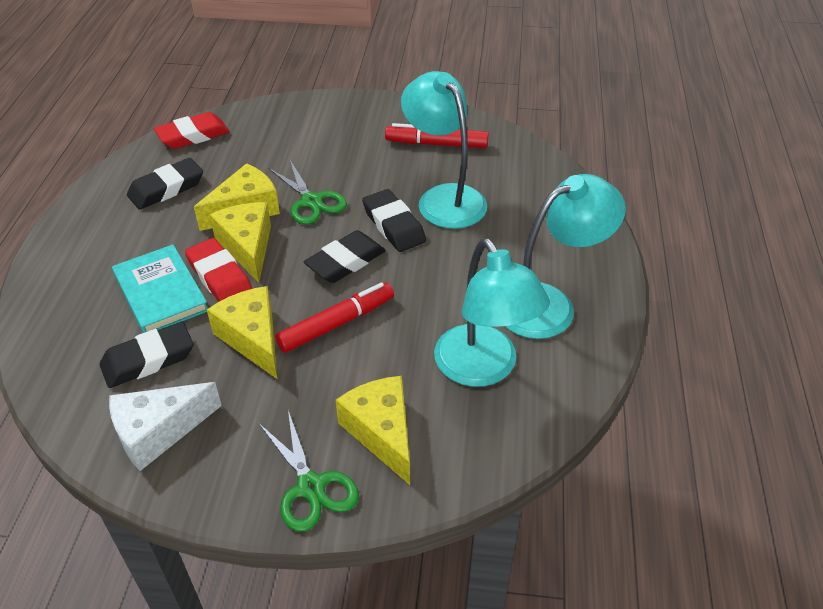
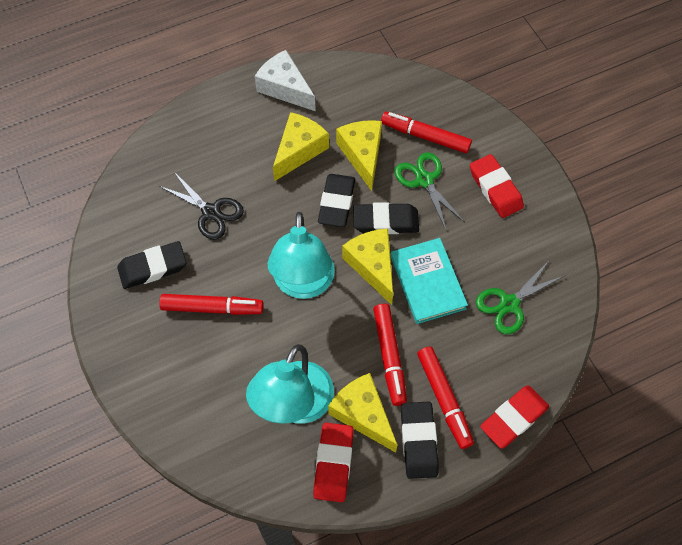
black scissors: none = 0 -> [159,171,244,239] = 1
red eraser: [154,112,230,149] [185,238,253,302] = 2 -> [313,423,354,502] [470,154,524,218] [480,385,549,449] = 3
red marker: [275,282,394,353] [385,123,489,148] = 2 -> [159,294,263,315] [373,304,407,406] [381,112,472,153] [417,346,474,449] = 4
turquoise lamp: [401,71,487,229] [434,238,550,387] [505,174,626,339] = 3 -> [246,344,334,424] [268,212,335,299] = 2

